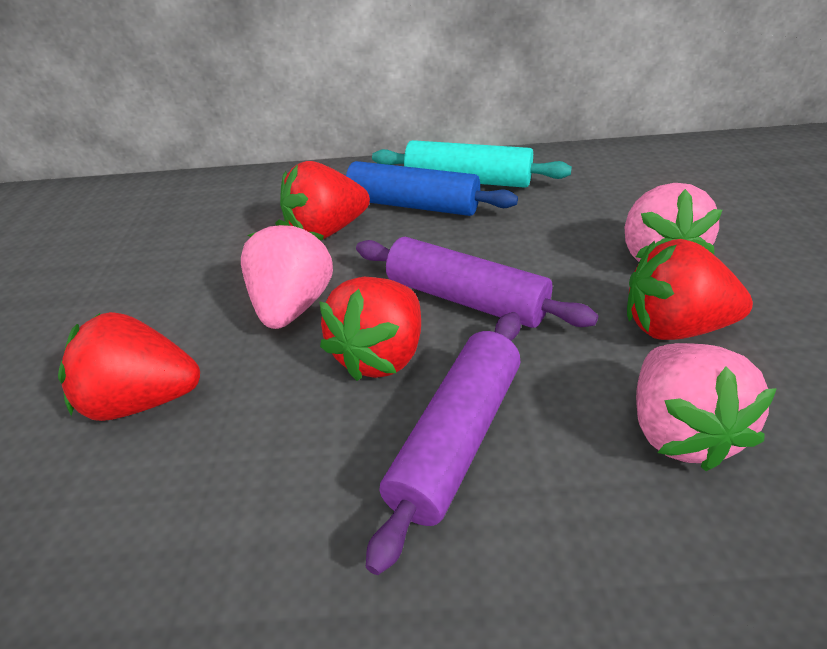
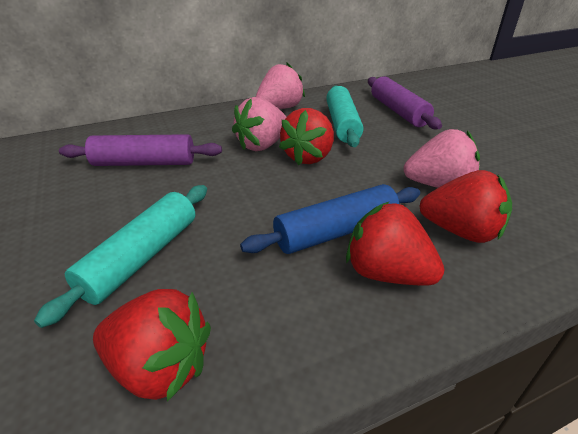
turquoise rolling pin: [372,140,572,188] = 1 -> [34,185,207,328] [326,85,363,147] = 2

